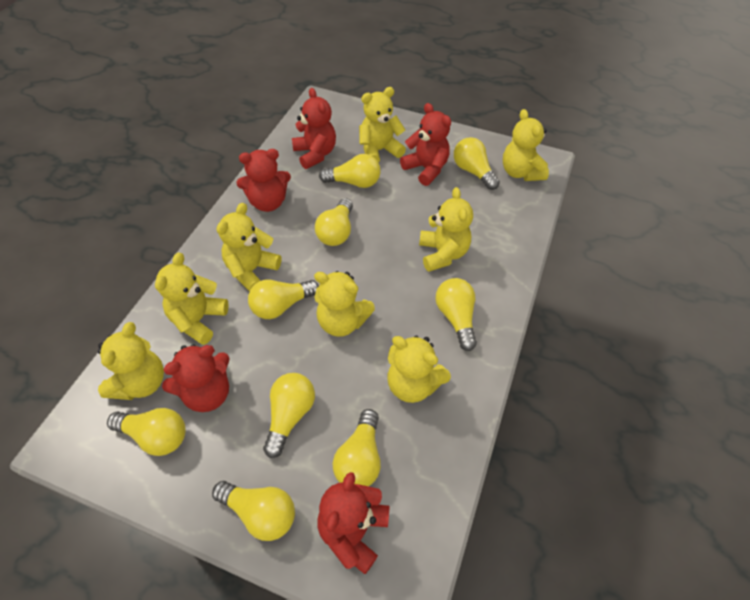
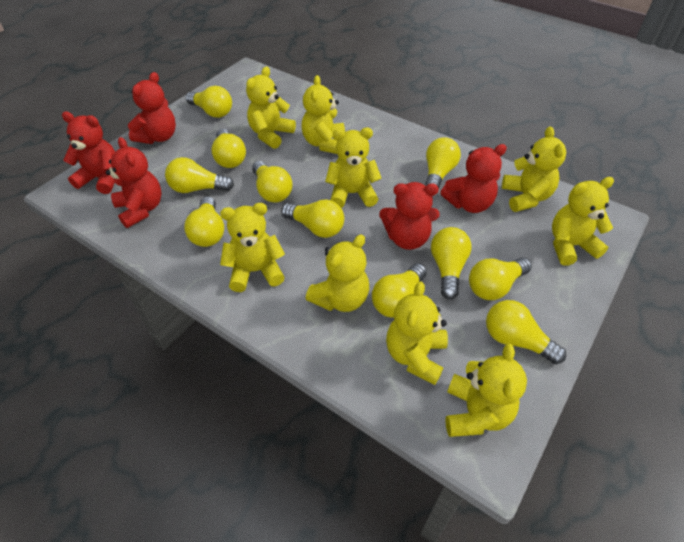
yellow light bulb: [107,408,185,456] [212,481,295,541] [248,280,319,319] [263,373,315,458] [315,198,353,246] [319,154,381,188] [333,409,381,486] [435,278,477,351] [454,137,500,190] = 9 -> [165,157,234,193] [184,196,224,247] [186,86,232,118] [211,129,246,168] [252,161,293,203] [281,199,344,238] [372,263,427,318] [425,137,461,188] [431,227,472,299] [469,258,532,300] [486,300,566,364] = 11
yellow teddy bear: [98,322,164,400] [155,252,229,345] [217,203,281,291] [314,271,375,337] [359,87,406,163] [387,335,451,403] [419,187,473,272] [503,109,549,181] = 8 -> [220,203,285,292] [246,66,296,149] [302,75,345,154] [305,234,369,312] [325,127,382,208] [386,281,448,385] [445,343,527,437] [502,126,566,212] [552,177,614,266] = 9

